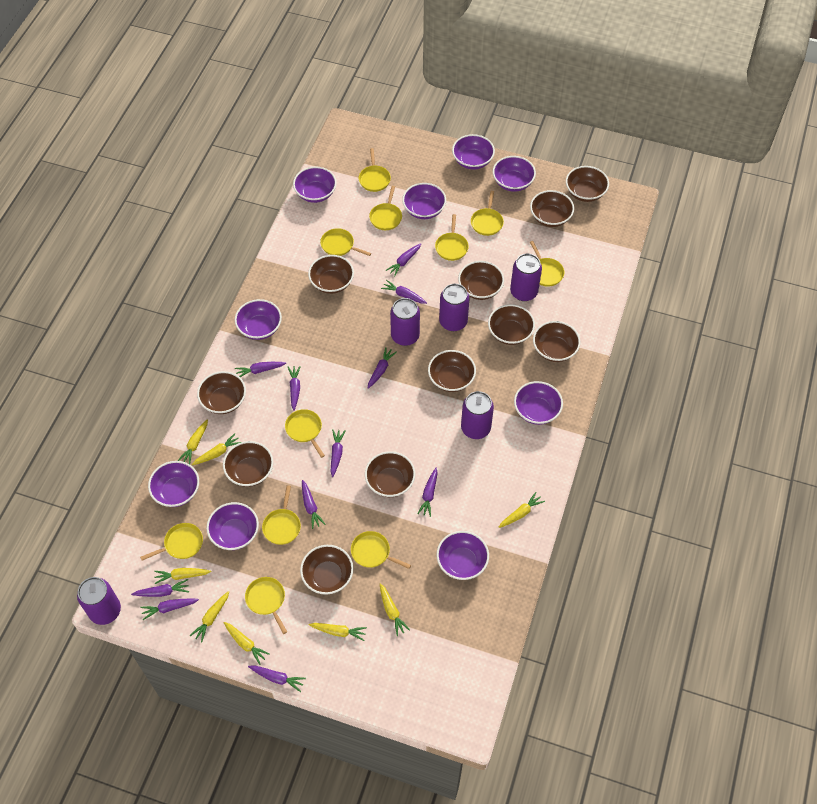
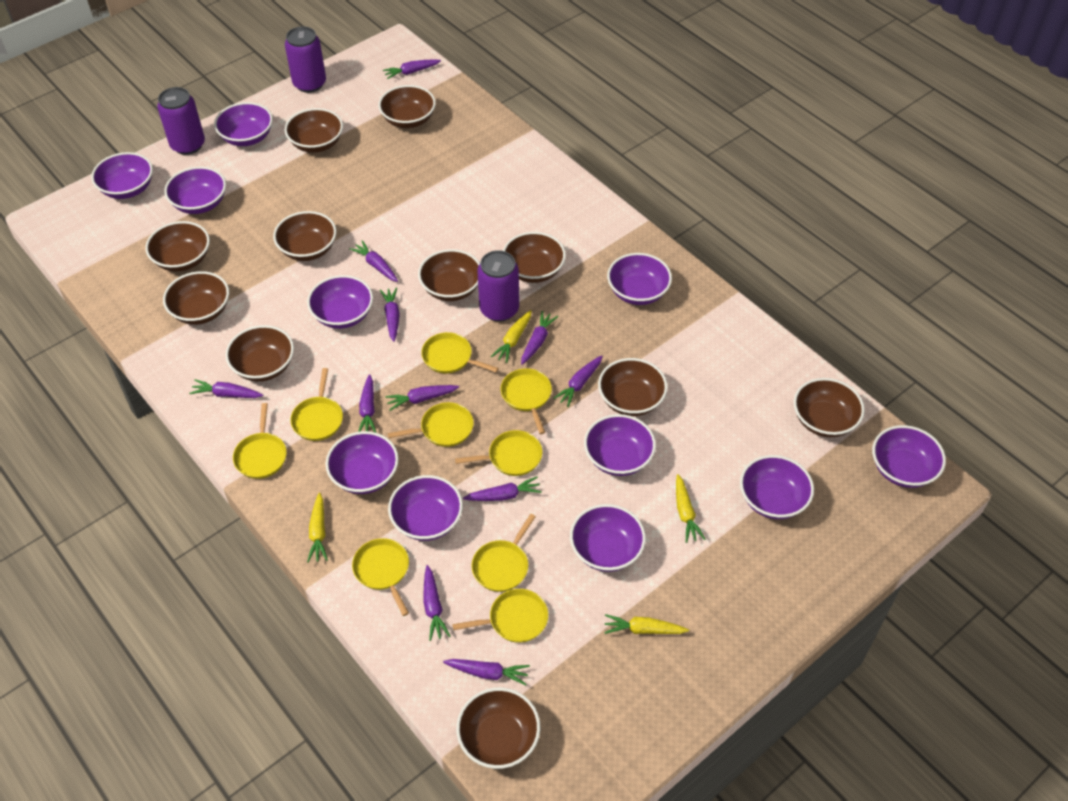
purple bowl: [148,461,199,507] [206,502,259,550] [235,299,282,340] [293,167,337,203] [402,183,446,219] [436,531,489,580] [452,134,495,170] [492,156,536,192] [514,381,563,425] = 9 -> [91,152,153,199] [164,167,226,214] [214,102,273,146] [307,275,373,329] [326,431,399,494] [388,475,463,541] [570,504,646,572] [584,414,656,476] [607,253,672,305] [740,455,814,519] [872,425,946,488] = 11
purple can: [77,577,121,625] [390,298,420,346] [439,284,470,331] [461,391,494,439] [510,254,542,301] = 5 -> [157,87,205,155] [285,26,326,93] [478,250,519,322] = 3
yellow carrot: [154,568,212,584] [178,419,208,464] [190,591,229,643] [192,433,241,465] [224,622,270,665] [309,623,367,641] [380,583,410,636] [499,492,545,528] = 8 -> [307,492,328,563] [491,310,532,363] [604,614,689,634] [676,474,705,543] = 4
yellow pan: [140,523,203,561] [245,577,287,634] [262,485,301,545] [285,409,325,458] [320,228,371,256] [351,531,411,569] [359,148,391,192] [369,186,402,230] [435,214,469,261] [471,191,504,236] [530,241,564,287] = 11 -> [233,403,287,479] [290,368,343,441] [352,538,409,616] [388,402,473,447] [421,332,499,373] [452,589,548,643] [455,430,542,476] [472,514,536,592] [501,368,552,434] = 9

